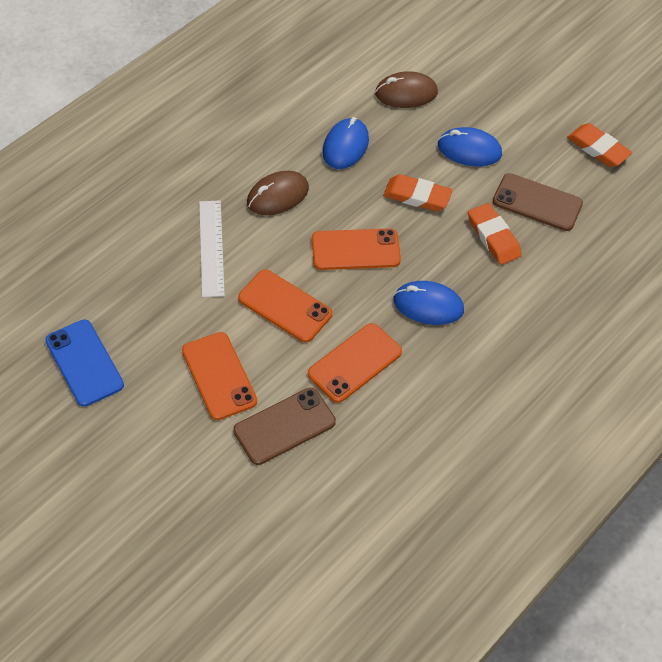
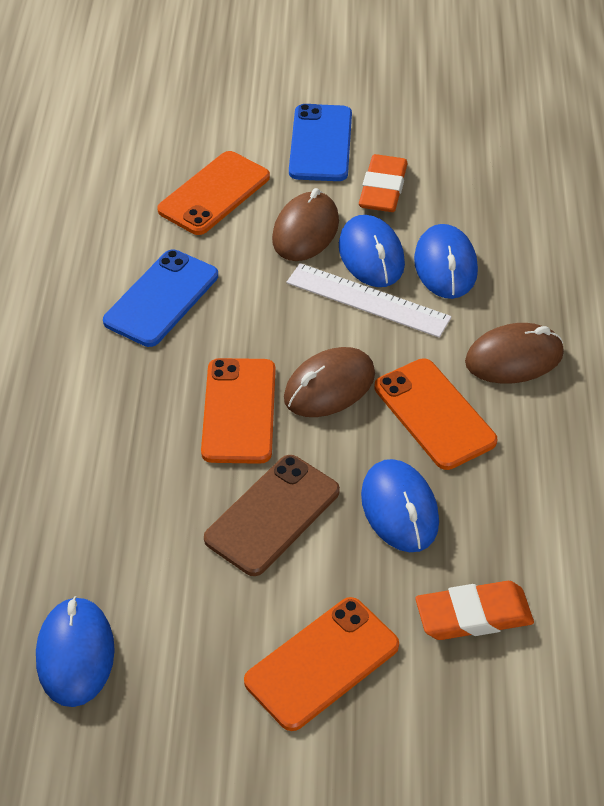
blue mouse: [322,117,369,169] [393,281,464,325] [438,127,502,166] = 3 -> [36,596,115,707] [339,215,405,287] [361,459,439,552] [414,224,478,299] = 4
blue phone: [45,320,124,407] = 1 -> [103,250,218,347] [289,104,352,181] = 2
brown mouse: [247,171,309,215] [375,71,438,108] = 2 -> [272,188,339,261] [284,347,375,417] [465,323,564,384] = 3
brown phone: [233,388,336,465] [493,173,583,231] = 2 -> [204,455,340,576] = 1
orange eraser: [383,174,453,211] [468,203,522,265] [567,123,632,167] = 3 -> [359,154,408,212] [415,581,534,640] = 2

